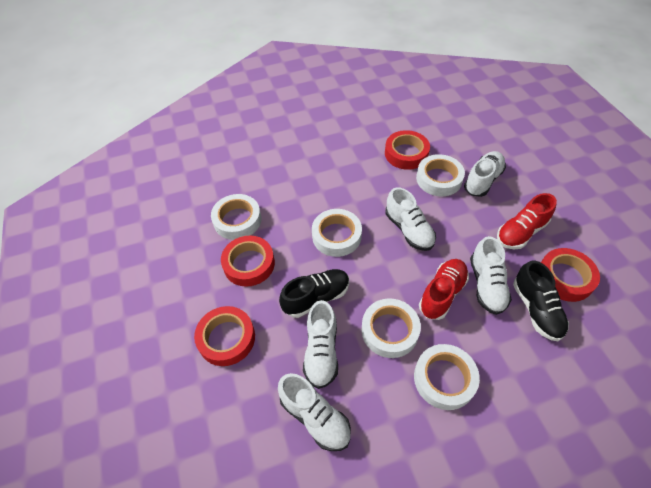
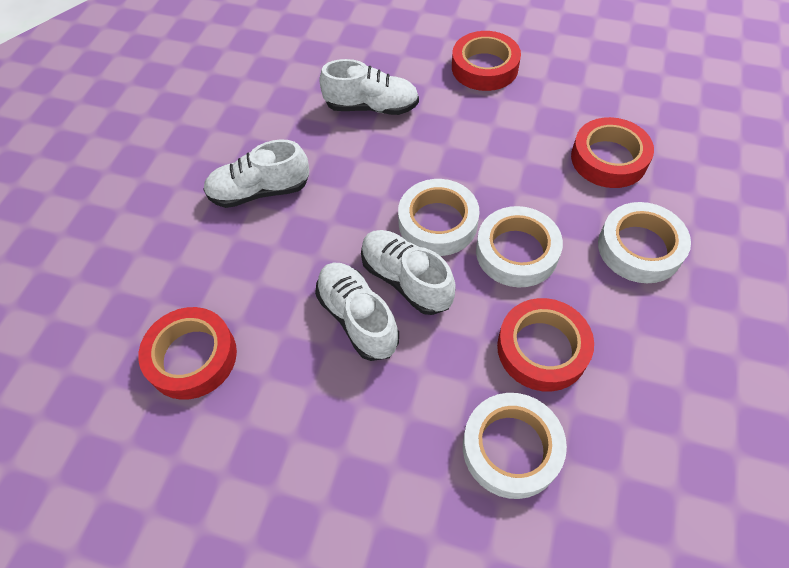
black shoe: [279,269,350,318] [513,260,569,341] = 2 -> none = 0
red shoe: [419,259,469,320] [497,193,557,249] = 2 -> none = 0
white shoe: [278,373,351,451] [303,300,338,389] [385,187,436,251] [464,151,506,197] [470,236,512,315] = 5 -> [203,140,309,208] [315,263,399,361] [319,59,419,115] [361,230,456,315] = 4
white tape: [211,194,261,240] [312,209,362,257] [362,298,421,358] [414,344,480,410] [416,154,465,196] = 5 -> [398,179,479,256] [463,393,567,499] [476,206,563,287] [598,202,691,283] = 4

